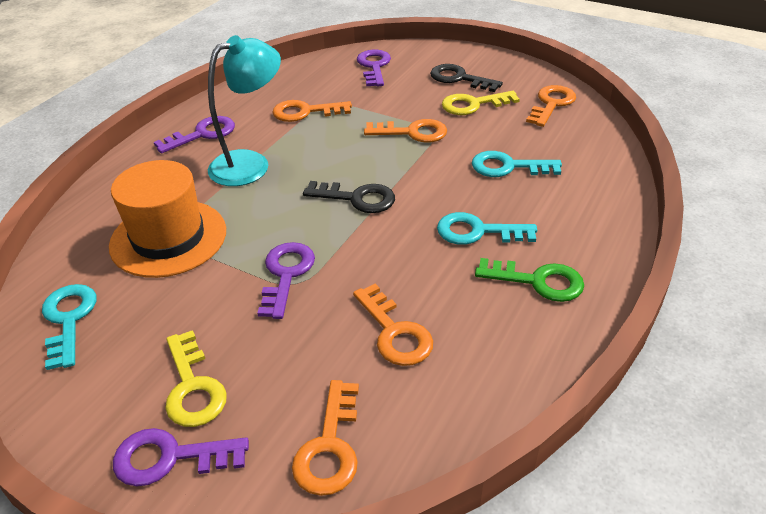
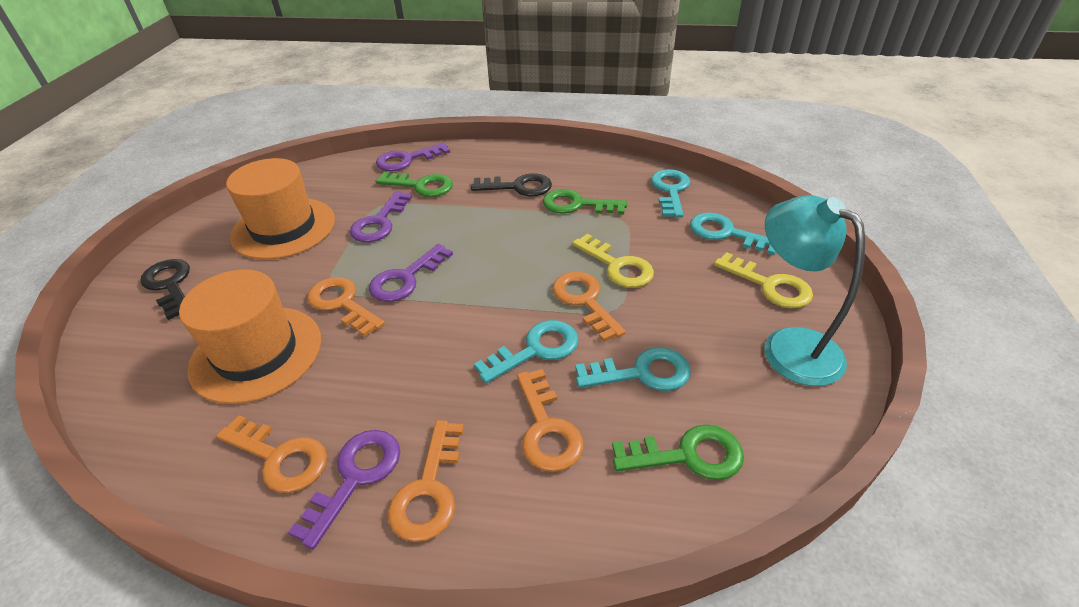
green key: [475,258,584,302] = 1 -> [375,172,453,197] [543,189,627,215] [612,424,744,480] = 3
orange hat: [109,160,226,278] = 1 -> [179,269,321,404] [226,158,335,260] = 2
turquoise key: [42,284,97,370] [437,212,537,245] [472,151,562,177] = 3 -> [474,320,578,383] [575,347,691,391] [651,169,690,218] [690,213,775,255] = 4

